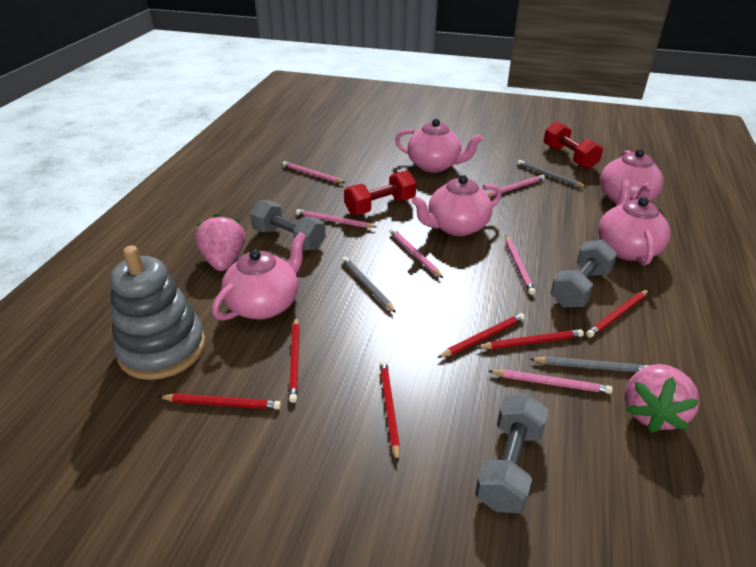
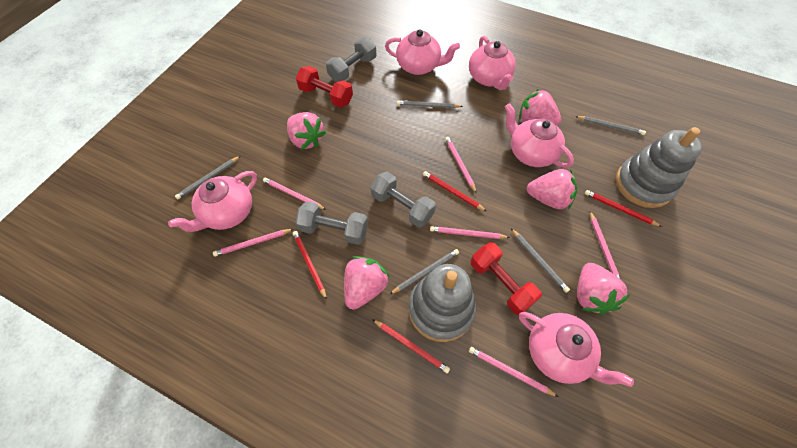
grey pencil: [342,257,396,313] [517,160,586,187] [530,356,649,372] = 3 -> [175,156,240,199] [389,249,459,295] [397,100,463,108] [511,228,570,293] [575,116,646,135] = 5
grey stacking toy: [110,245,206,380] = 1 -> [409,264,476,342] [616,127,702,208] = 2
pink strawberry: [195,214,245,271] [625,364,700,433] = 2 -> [287,112,326,150] [344,256,390,310] [519,88,561,126] [526,169,578,210] [577,263,630,315] = 5
red pencil: [158,394,281,409] [289,317,299,403] [380,360,400,463] [437,313,525,358] [476,329,584,349] [586,290,649,338] = 6 -> [293,231,327,300] [372,319,450,373] [423,171,486,211] [585,190,662,227] = 4

